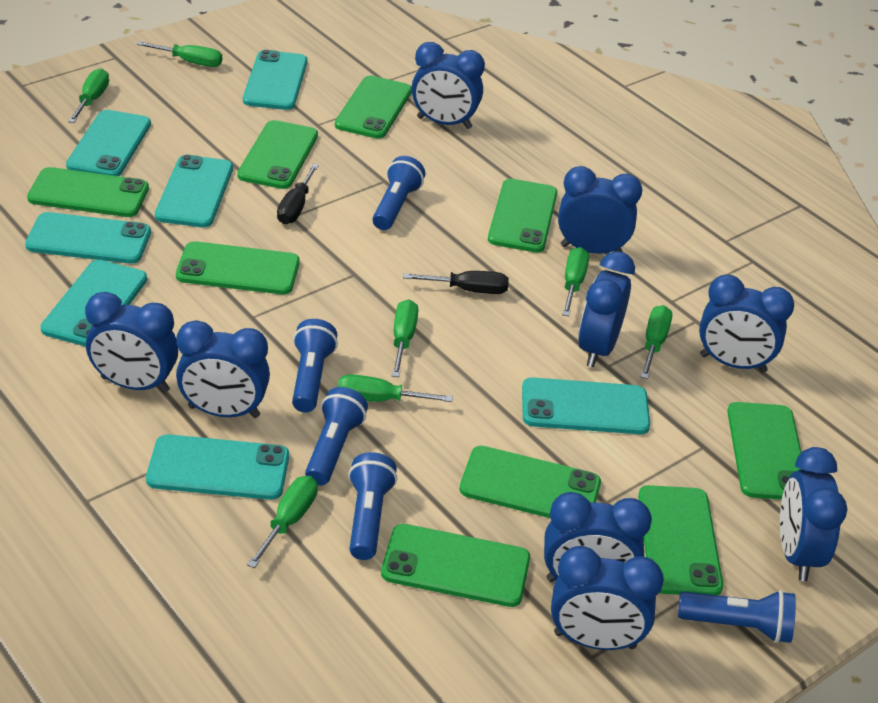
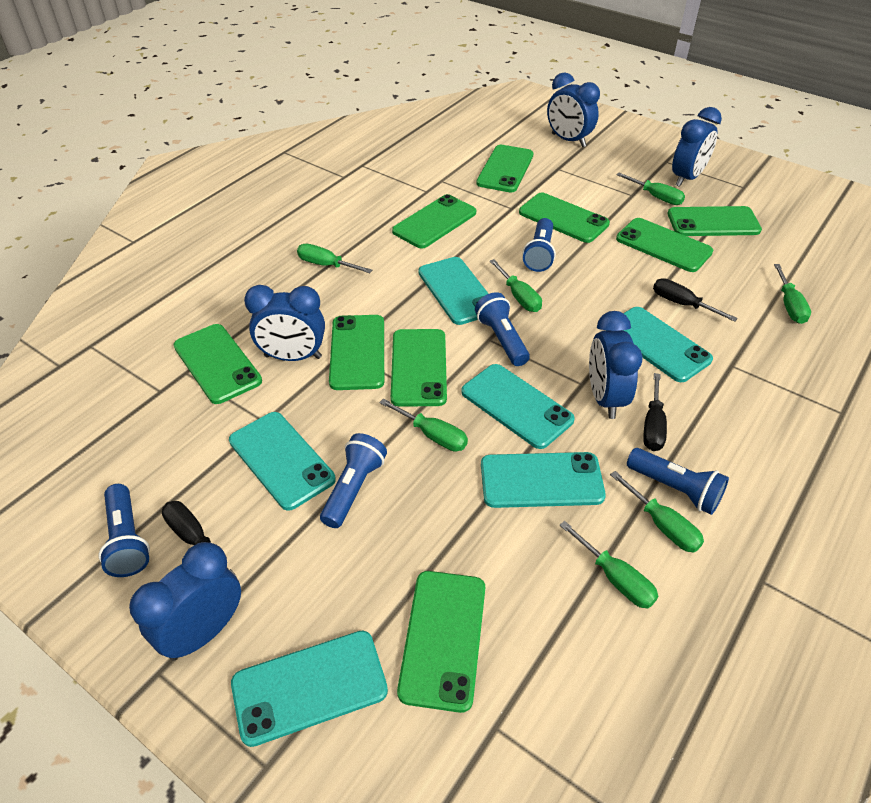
black screwdriver: [277,164,319,224] [403,271,509,294] = 2 -> [162,501,236,576] [643,373,667,451] [653,278,738,322] = 3
blue clock: [85,292,178,393] [176,320,270,418] [412,42,485,129] [544,492,652,582] [551,546,664,650] [558,166,642,254] [578,251,635,367] [699,275,794,373] [780,447,847,581] = 9 -> [129,542,241,660] [244,285,325,361] [547,72,600,147] [589,311,643,419] [672,107,722,187] = 5
turquoise phone: [25,212,151,264] [40,260,147,347] [66,110,151,176] [146,434,289,500] [155,155,233,227] [243,50,307,110] [522,377,650,434] = 7 -> [229,412,336,511] [231,630,388,747] [418,257,489,325] [461,364,575,449] [481,452,606,508] [606,307,713,382] = 6

